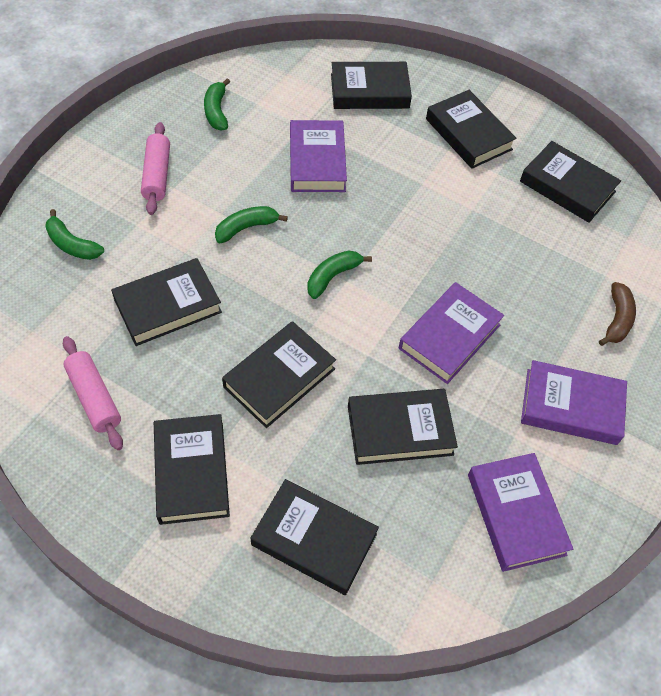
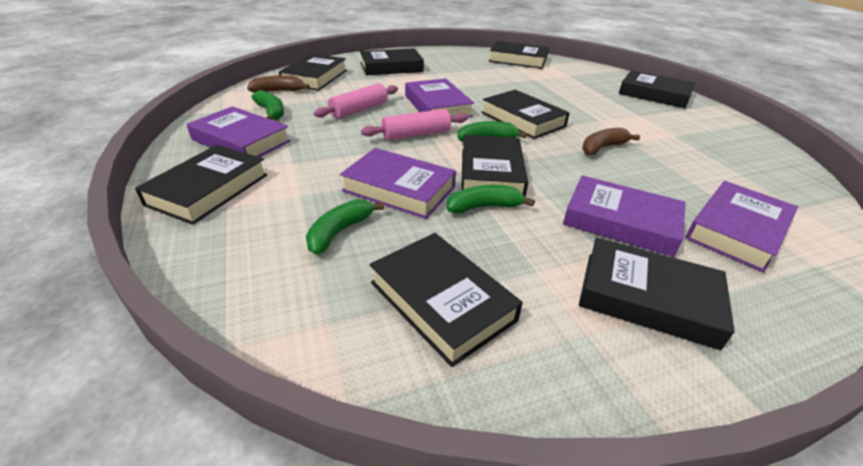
black book: [111,258,222,346] [154,414,230,525] [222,321,336,428] [251,479,379,595] [331,62,412,109] [348,389,458,465] [426,90,517,169] [520,141,621,223] = 8 -> [135,145,267,225] [279,54,347,91] [360,48,424,75] [369,233,523,367] [461,135,528,197] [481,90,570,139] [489,41,549,69] [579,237,735,350] [619,70,696,108] = 9
brown banana: [599,282,636,346] = 1 -> [247,75,310,93] [582,128,640,155] = 2
purple book: [290,120,347,192] [399,282,504,384] [468,453,573,572] [521,360,627,445] = 4 -> [187,106,291,157] [340,148,456,219] [405,78,474,117] [563,175,686,257] [685,181,798,272] = 5

